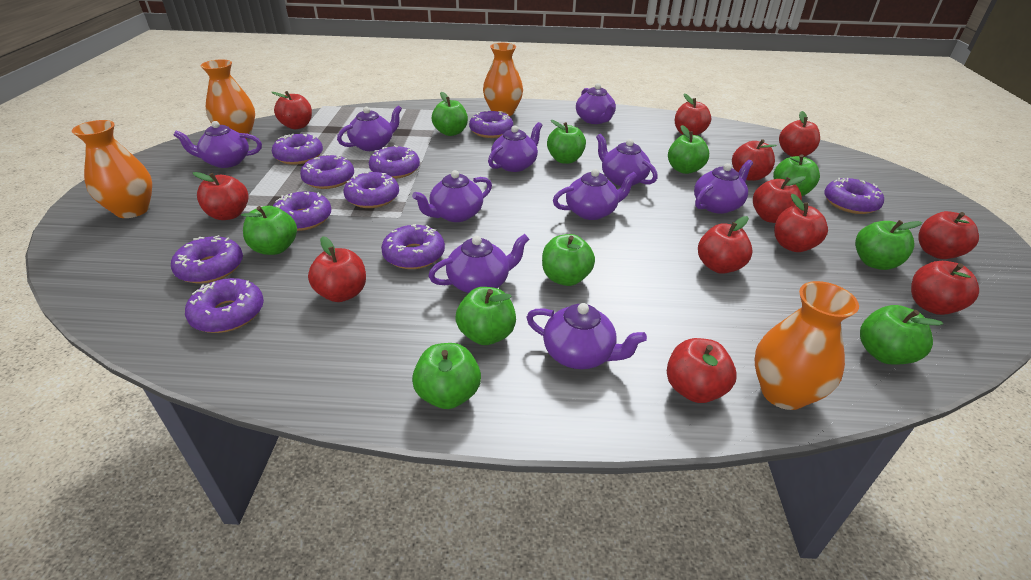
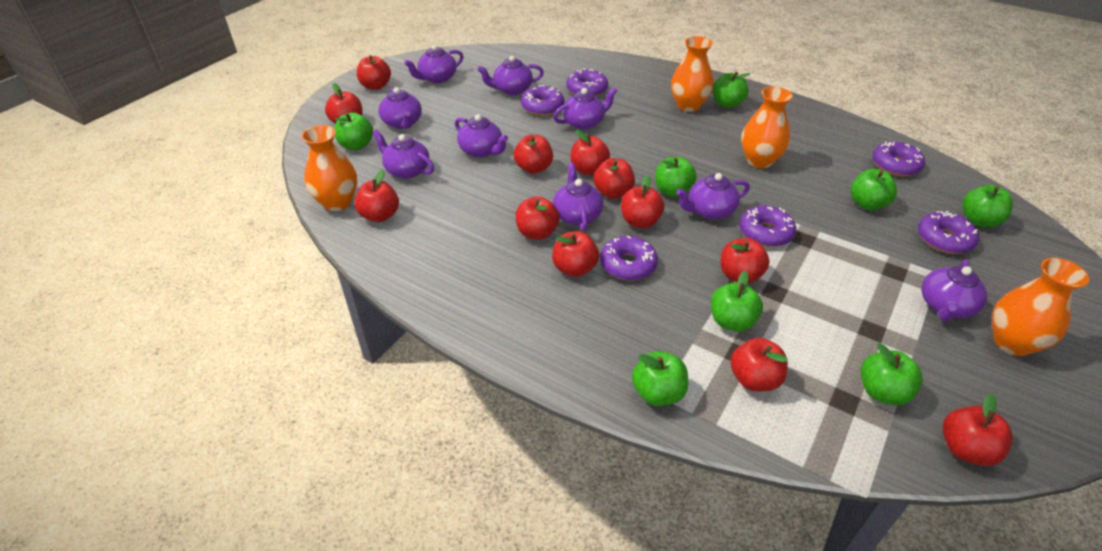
green apple: [241,206,297,255] [412,343,481,409] [432,92,468,136] [455,287,516,345] [542,234,595,286] [547,120,586,164] [668,125,709,174] [773,155,820,196] [855,220,922,270] [860,305,943,365] = 10 -> [334,112,373,150] [632,351,688,406] [655,157,697,197] [711,271,763,332] [713,72,750,108] [851,169,897,210] [861,343,923,405] [962,185,1013,227] = 8
purple donut: [171,235,243,283] [185,278,264,333] [272,134,323,165] [273,191,331,231] [300,154,354,189] [344,172,399,208] [369,145,420,179] [381,224,445,269] [469,110,513,138] [824,178,884,214] = 10 -> [521,85,564,116] [566,68,608,97] [600,236,658,281] [739,206,796,247] [872,141,925,176] [918,211,979,254] = 6
purple teapot: [173,121,262,168] [337,106,402,151] [412,170,492,222] [428,234,529,293] [488,122,542,172] [526,303,647,369] [553,169,638,220] [576,83,616,124] [596,134,658,186] [694,160,753,214] = 10 -> [372,130,434,179] [378,87,422,129] [404,44,464,83] [455,114,508,158] [477,56,544,95] [553,87,617,130] [553,163,603,231] [676,173,750,219] [921,260,987,321] = 9

